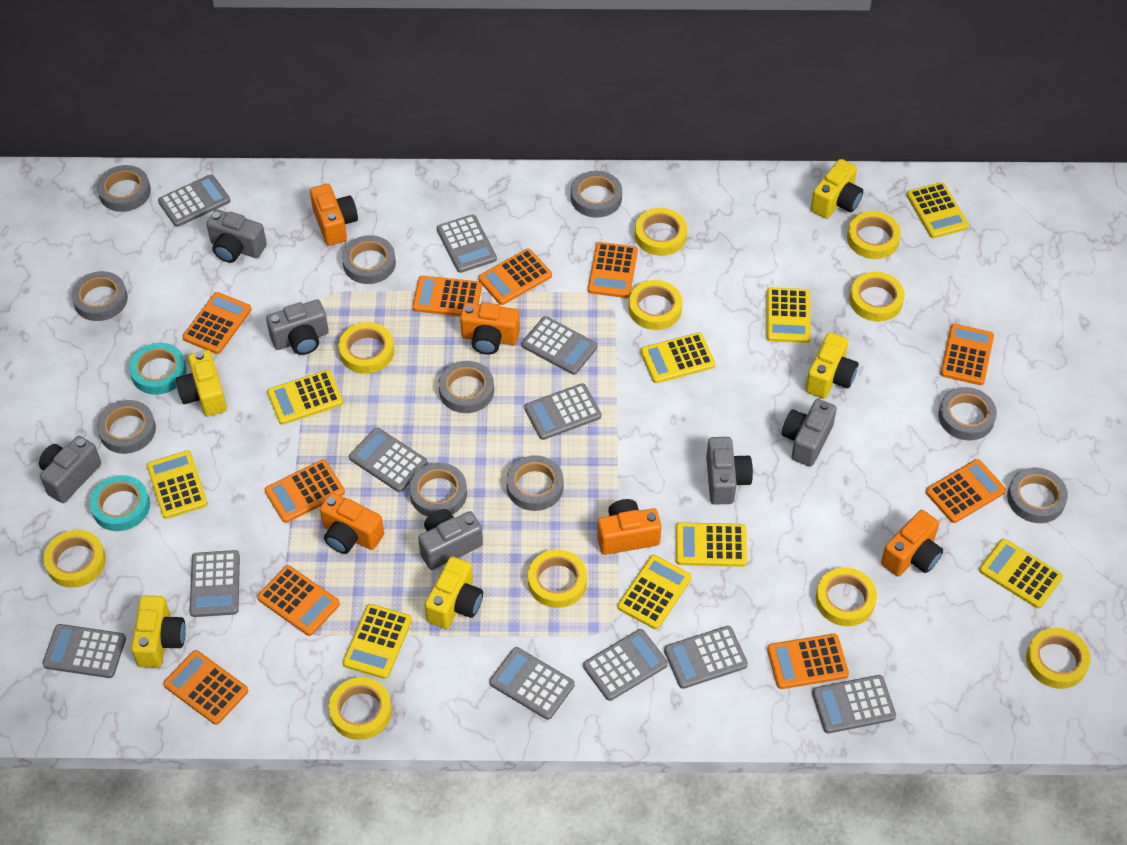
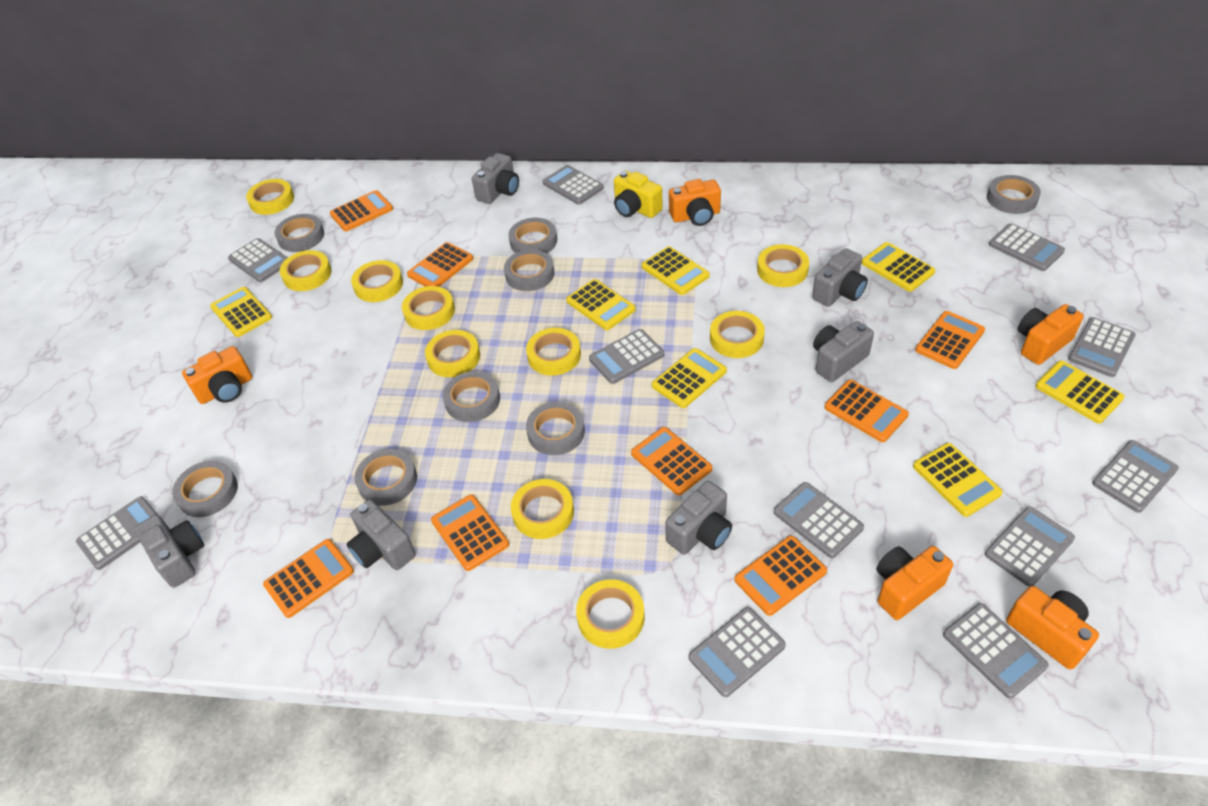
grey tape: [71,271,128,321] [97,165,151,212] [97,400,156,454] [342,235,396,284] [409,462,467,517] [439,361,494,413] [506,455,564,511] [571,171,622,218] [938,387,997,440] [1007,468,1068,523] = 10 -> [172,461,238,517] [275,214,324,252] [354,449,417,506] [443,371,500,422] [504,249,554,291] [508,218,557,253] [526,402,585,455] [987,175,1041,214] = 8
orange calculator: [163,650,248,725] [183,292,251,354] [257,565,340,636] [265,460,345,523] [412,276,482,316] [478,249,552,305] [588,242,638,298] [767,634,849,689] [926,459,1006,523] [940,324,994,385] = 10 -> [263,539,354,618] [330,190,393,231] [407,242,473,287] [431,494,509,571] [631,427,712,495] [735,536,827,616] [825,380,909,442] [915,311,985,369] = 8
turquoise tape: [89,475,150,531] [129,343,186,395] = 2 -> none = 0
yellow calculator: [147,450,208,519] [267,370,343,425] [343,604,412,679] [618,555,692,629] [641,332,715,383] [676,522,747,567] [766,287,811,343] [907,182,969,238] [979,539,1063,609] = 9 -> [210,287,272,337] [566,279,636,330] [642,246,710,295] [652,348,727,408] [862,242,935,292] [913,443,1003,517] [1035,361,1125,423] = 7
yellow camera: [131,596,186,668] [176,350,227,416] [425,557,483,629] [805,332,858,398] [811,159,863,219] = 5 -> [614,171,663,218] = 1

